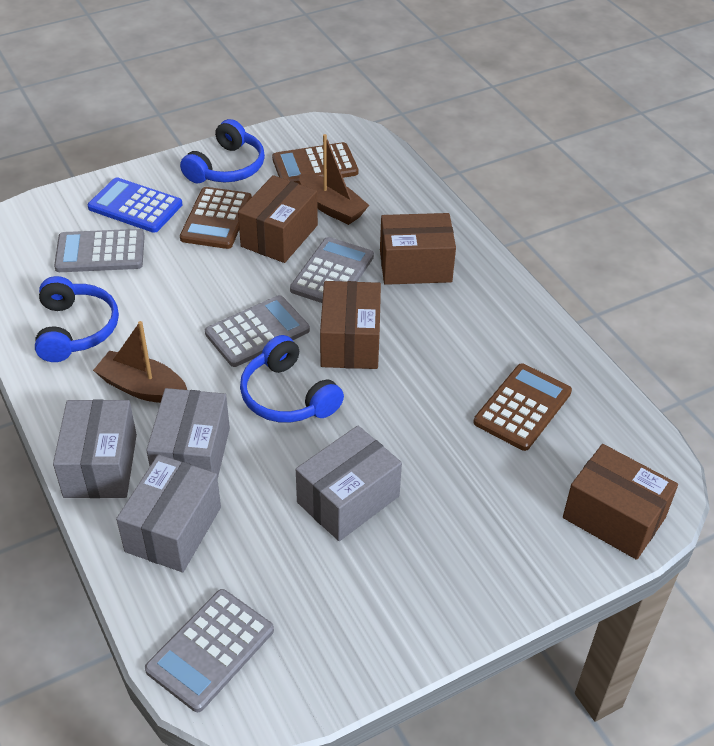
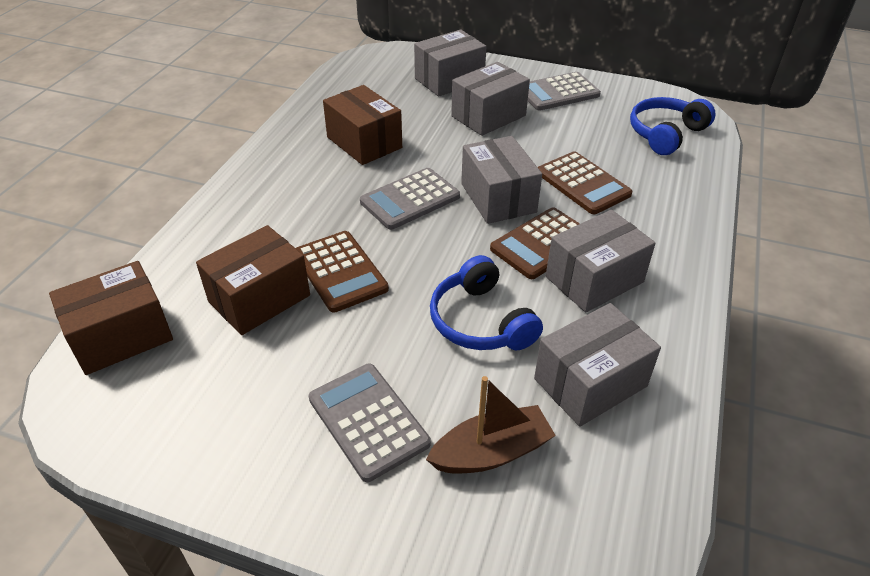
blue calculator: [88,177,182,233] = 1 -> none = 0
blue headphones: [35,276,119,362] [180,119,265,183] [240,335,344,423] = 3 -> [430,255,543,350] [630,97,716,155] = 2
brown boat: [93,321,187,403] [299,134,369,225] = 2 -> [426,376,556,474] = 1
brown box: [238,175,318,263] [320,281,381,369] [380,213,456,285] [563,444,678,560] = 4 -> [49,261,173,375] [196,225,310,335] [323,85,402,165] = 3
grey box: [53,399,137,498] [116,454,221,572] [146,388,230,478] [296,426,402,541] = 4 -> [414,30,486,97] [451,62,530,136] [461,136,542,224] [534,303,661,427] [546,210,656,313] = 5
grey calculator: [54,229,145,272] [145,589,274,712] [205,295,310,367] [290,237,374,303] = 4 -> [309,363,431,482] [360,168,460,230] [528,72,601,111] = 3

